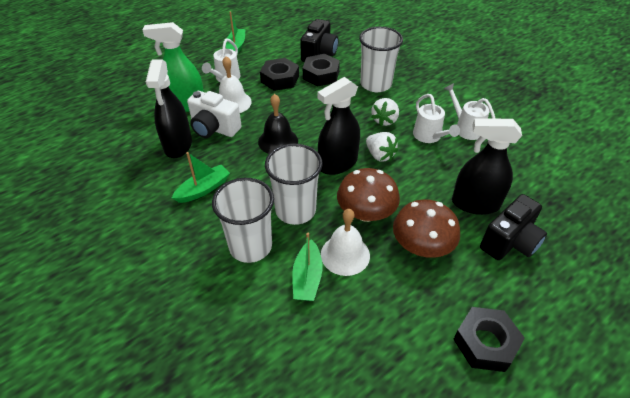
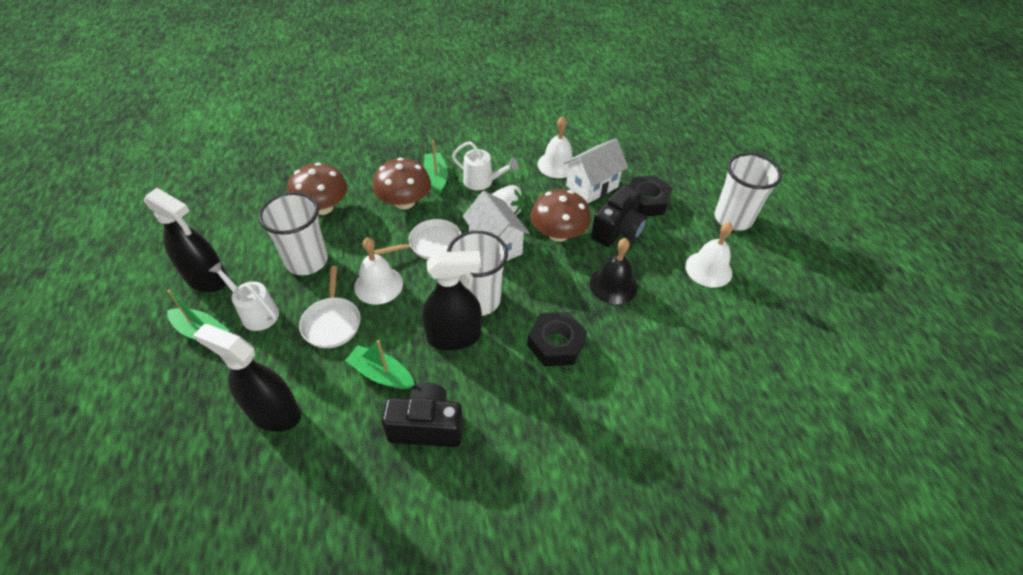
black nut: [260,58,299,91] [303,54,340,86] [453,307,525,372] = 3 -> [527,312,587,366] [629,175,673,216] = 2
brown mushroom: [337,168,400,222] [393,199,460,258] = 2 -> [287,162,348,215] [373,158,431,209] [531,189,591,242] = 3
green spray bottle: [143,22,204,112] = 1 -> none = 0
white bell: [219,56,252,113] [321,209,370,276] = 2 -> [354,237,403,305] [538,116,573,178] [685,222,733,288] = 3
white camera: [187,91,242,138] = 1 -> none = 0
white house: none = 0 -> [463,191,530,261] [564,138,628,204] = 2
white pan: none = 0 -> [299,266,360,348] [374,219,461,260] = 2
white strawberry: [366,132,398,161] [371,98,399,126] = 2 -> [492,185,525,215] = 1
white watering can: [202,39,241,82] [413,94,460,143] [444,83,496,140] = 3 -> [209,262,279,331] [452,141,519,190] = 2

